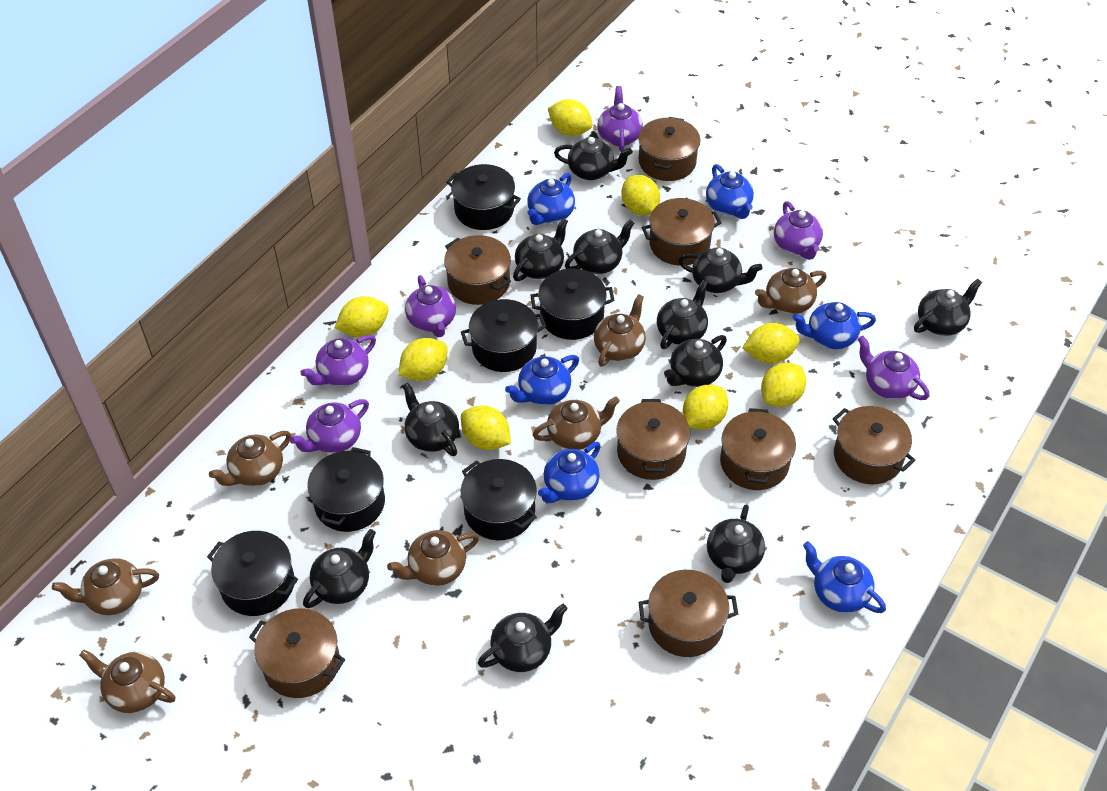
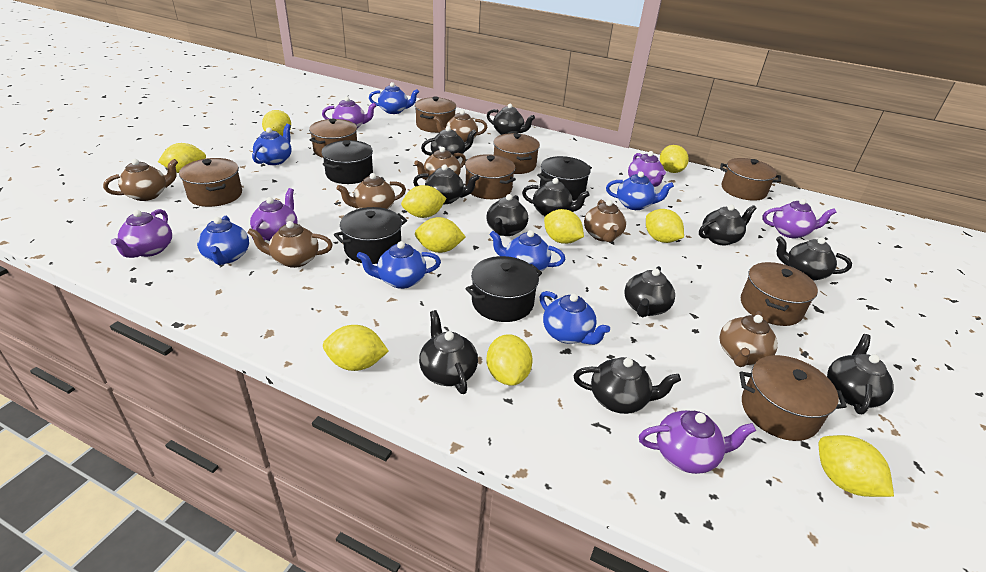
black pot: [207,531,298,616] [307,447,385,532] [446,164,521,230] [461,299,546,372] [461,459,537,540] [530,269,615,340] = 6 -> [321,140,373,184] [334,207,407,264] [465,256,542,322] [537,156,592,200] = 4
blue teapot: [505,355,579,405] [527,173,575,225] [538,442,601,503] [706,164,754,219] [792,302,876,349] [803,541,886,613] = 6 -> [197,216,249,265] [252,124,292,165] [357,241,441,289] [369,82,419,114] [489,230,565,271] [540,291,610,345] [606,172,674,210] = 7
yellow lemon: [335,296,389,337] [398,338,448,381] [461,405,511,450] [548,99,593,136] [621,175,660,215] [683,385,728,430] [742,323,800,364] [761,363,806,407] = 8 -> [158,143,206,173] [262,110,291,136] [323,325,389,371] [401,185,447,218] [415,217,466,253] [486,334,533,386] [544,209,584,244] [646,209,684,243] [660,145,689,173] [819,435,894,497] = 10

